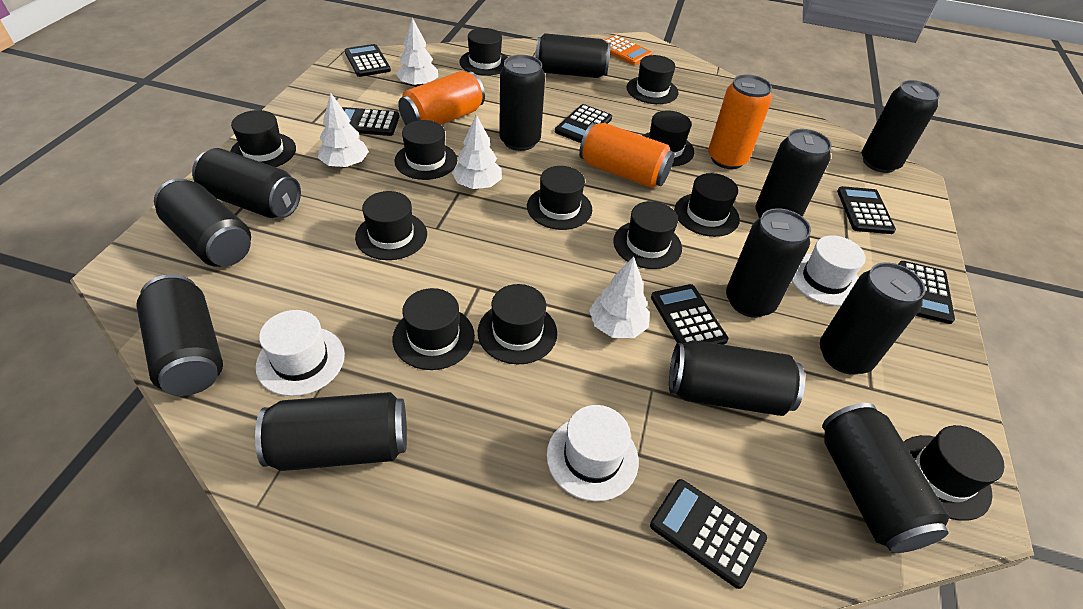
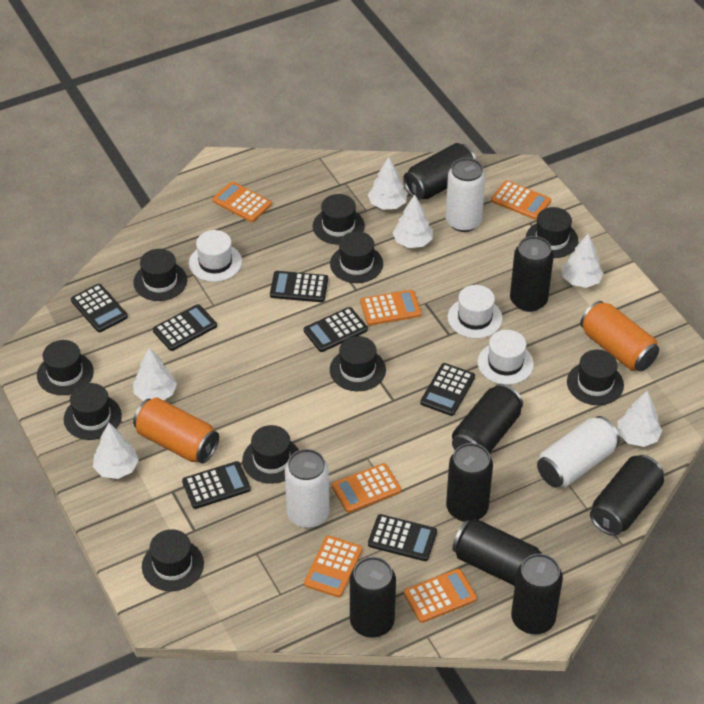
black can: [136,274,223,396] [154,179,251,267] [192,148,301,218] [255,392,407,471] [499,55,545,151] [535,33,611,78] [669,340,805,416] [726,208,811,318] [755,129,832,218] [820,262,925,374] [822,403,949,553] [862,80,940,173] = 12 -> [350,557,396,638] [403,143,476,200] [446,443,493,522] [452,384,523,454] [452,519,542,586] [510,236,554,312] [511,554,563,634] [590,455,664,536] = 8
black hat: [230,110,296,167] [355,191,427,260] [393,288,475,370] [394,120,457,180] [460,28,508,76] [478,284,557,364] [527,166,592,230] [613,201,682,269] [626,55,678,104] [642,110,694,166] [674,173,740,237] [904,425,1005,521] = 12 -> [37,340,94,395] [64,383,122,440] [133,249,187,301] [142,529,204,591] [242,425,299,484] [313,194,365,245] [330,231,383,283] [330,336,386,391] [526,207,578,258] [567,350,624,405] = 10
orange calculator: [604,35,652,65] = 1 -> [212,181,272,222] [304,535,362,597] [332,463,401,513] [360,290,421,325] [404,569,477,623] [491,181,551,220] = 6
orange can: [398,71,485,125] [579,123,675,188] [708,74,772,169] = 3 -> [133,397,219,464] [580,301,659,372] = 2
white can: none = 0 -> [285,449,329,528] [446,158,486,232] [537,416,620,488] = 3
white tree: [318,92,369,168] [396,18,438,87] [452,114,502,189] [589,257,650,338] = 4 -> [93,423,139,479] [133,347,177,401] [368,157,407,210] [393,194,433,248] [562,233,604,288] [617,391,662,447] = 6

